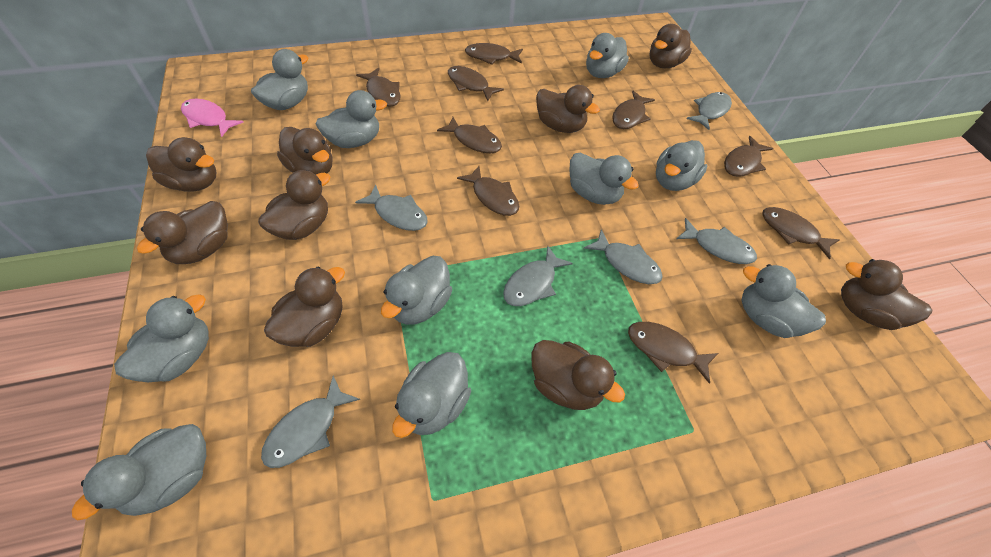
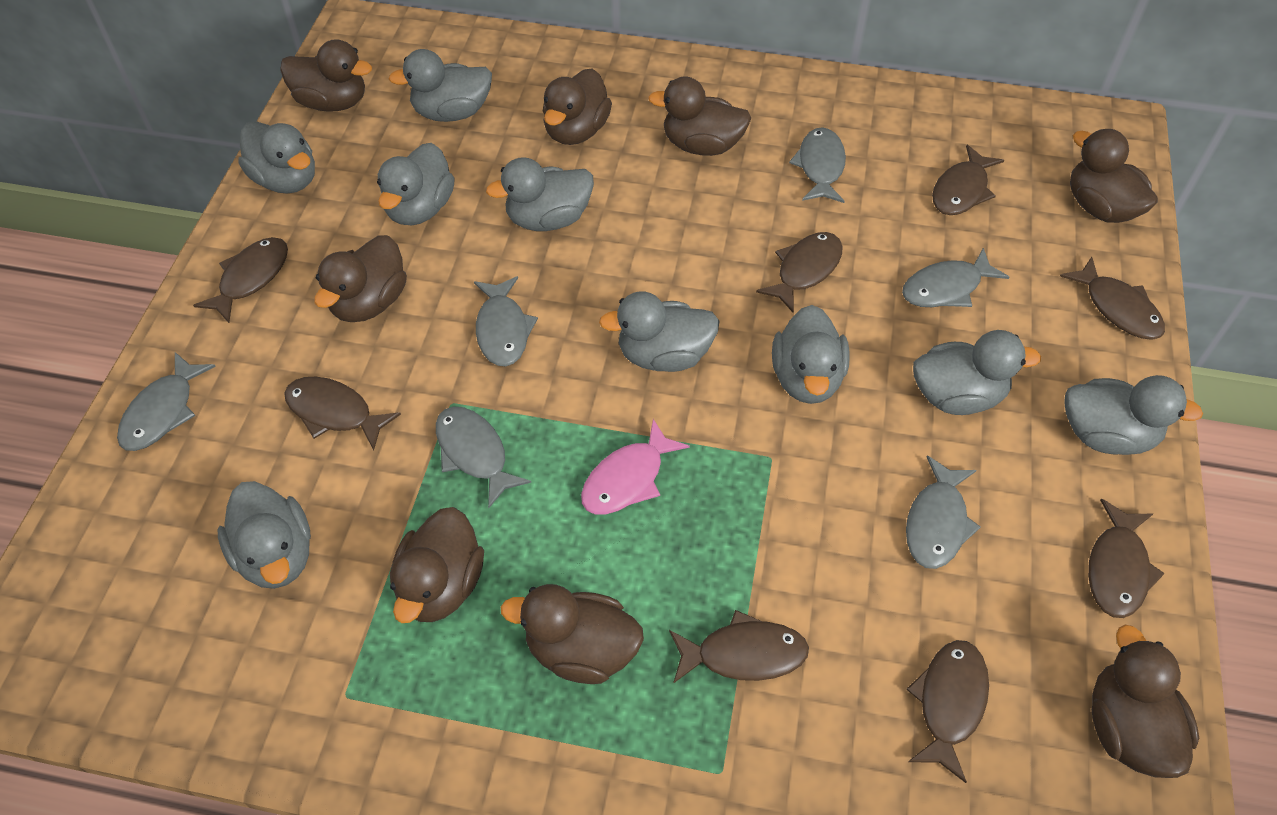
brown duck: [137,201,228,264] [146,137,216,192] [258,170,331,240] [264,267,345,347] [277,127,332,175] [531,340,625,410] [536,85,600,133] [649,24,692,69] [841,259,932,330] = 9 -> [280,39,372,112] [314,235,407,322] [390,507,484,623] [501,584,644,684] [543,68,612,145] [648,77,752,156] [1070,129,1158,223] [1092,625,1199,778] = 8
brown fish: [356,68,401,107] [437,117,502,153] [448,66,504,101] [457,166,519,216] [465,43,523,65] [612,91,655,129] [628,322,719,384] [724,136,773,177] [762,207,840,259] = 9 -> [193,237,288,323] [284,377,401,450] [669,610,809,684] [756,232,843,313] [906,640,989,783] [932,145,1004,215] [1060,257,1165,340] [1088,499,1165,618] = 8
grey duck: [72,424,206,520] [114,294,209,382] [251,49,308,110] [315,90,387,148] [381,256,452,325] [392,352,471,438] [569,153,639,205] [586,33,629,78] [656,140,707,191] [742,264,826,338] = 10 -> [218,481,311,589] [238,121,315,193] [377,143,455,225] [389,49,492,122] [486,157,594,231] [599,291,719,372] [772,305,850,404] [913,330,1041,415] [1064,375,1203,455] = 9

